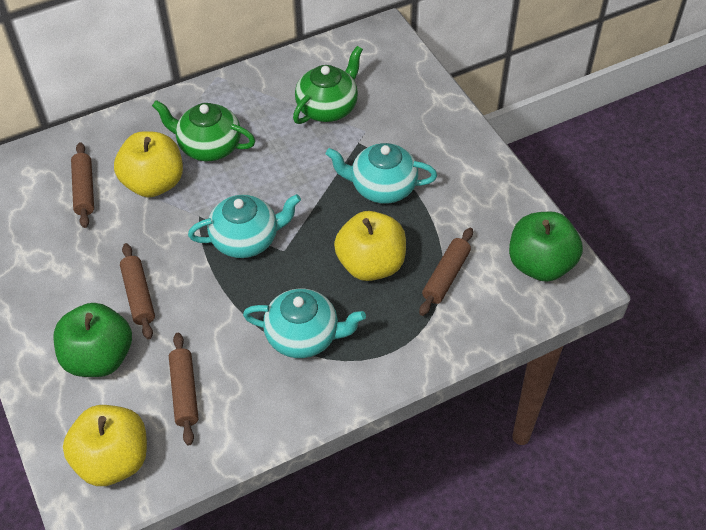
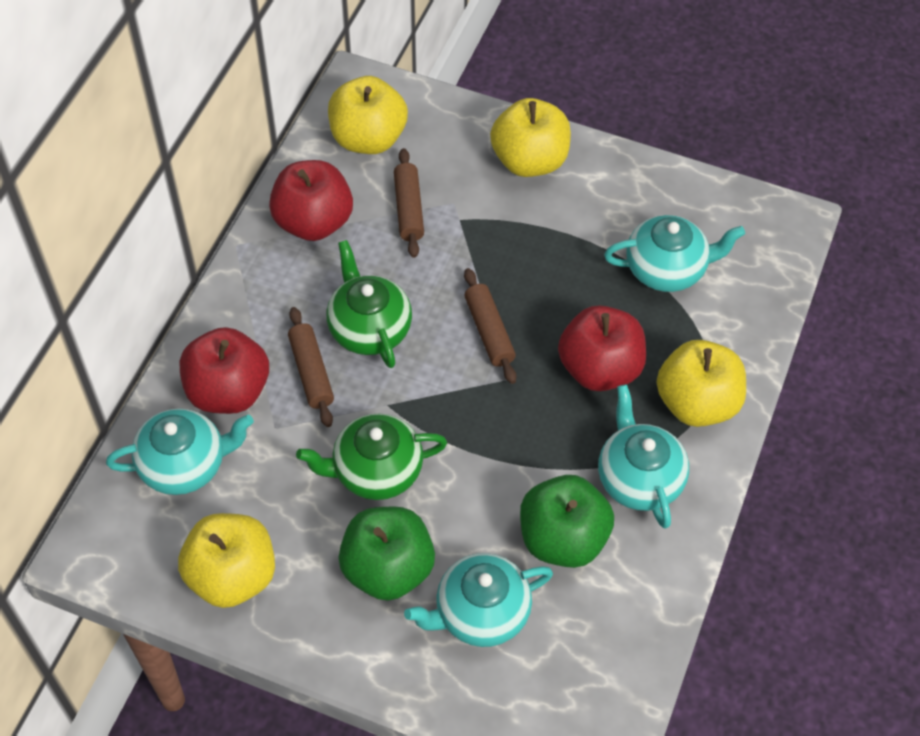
brown rolling pin: [71,142,94,228] [120,243,155,340] [169,333,199,445] [419,228,473,316] = 4 -> [288,307,334,427] [394,148,424,258] [464,268,517,384] = 3
red apple: none = 0 -> [180,327,269,414] [269,160,353,241] [558,305,646,391] = 3
turquoise teapot: [188,194,301,258] [243,288,366,358] [326,143,437,204] = 3 -> [106,408,254,495] [404,553,553,647] [598,385,689,529] [604,215,745,292] = 4
yellow apple: [63,405,147,486] [114,131,183,197] [334,211,406,281] = 3 -> [178,513,275,608] [328,76,408,154] [490,98,571,177] [656,340,746,427] = 4

